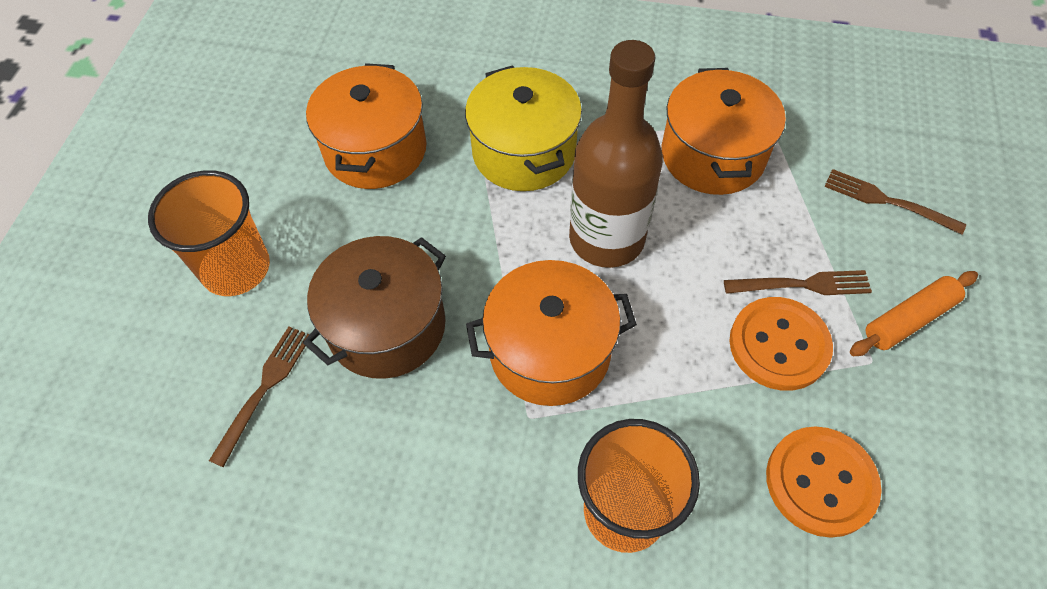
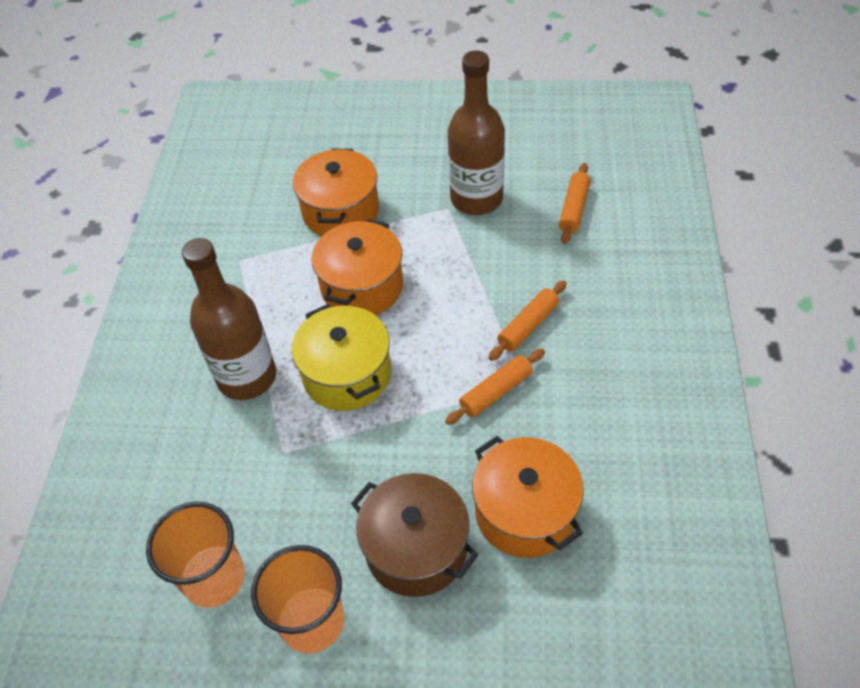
brown bottle: [569,40,663,268] = 1 -> [182,238,276,400] [448,50,505,215] = 2
brown fork: [209,326,310,467] [724,270,872,295] [824,169,966,235] = 3 -> none = 0
orange button: [729,297,833,391] [766,426,882,538] = 2 -> none = 0
orange rolling pin: [850,271,978,356] = 1 -> [445,349,545,425] [489,280,567,361] [559,163,590,244] = 3

